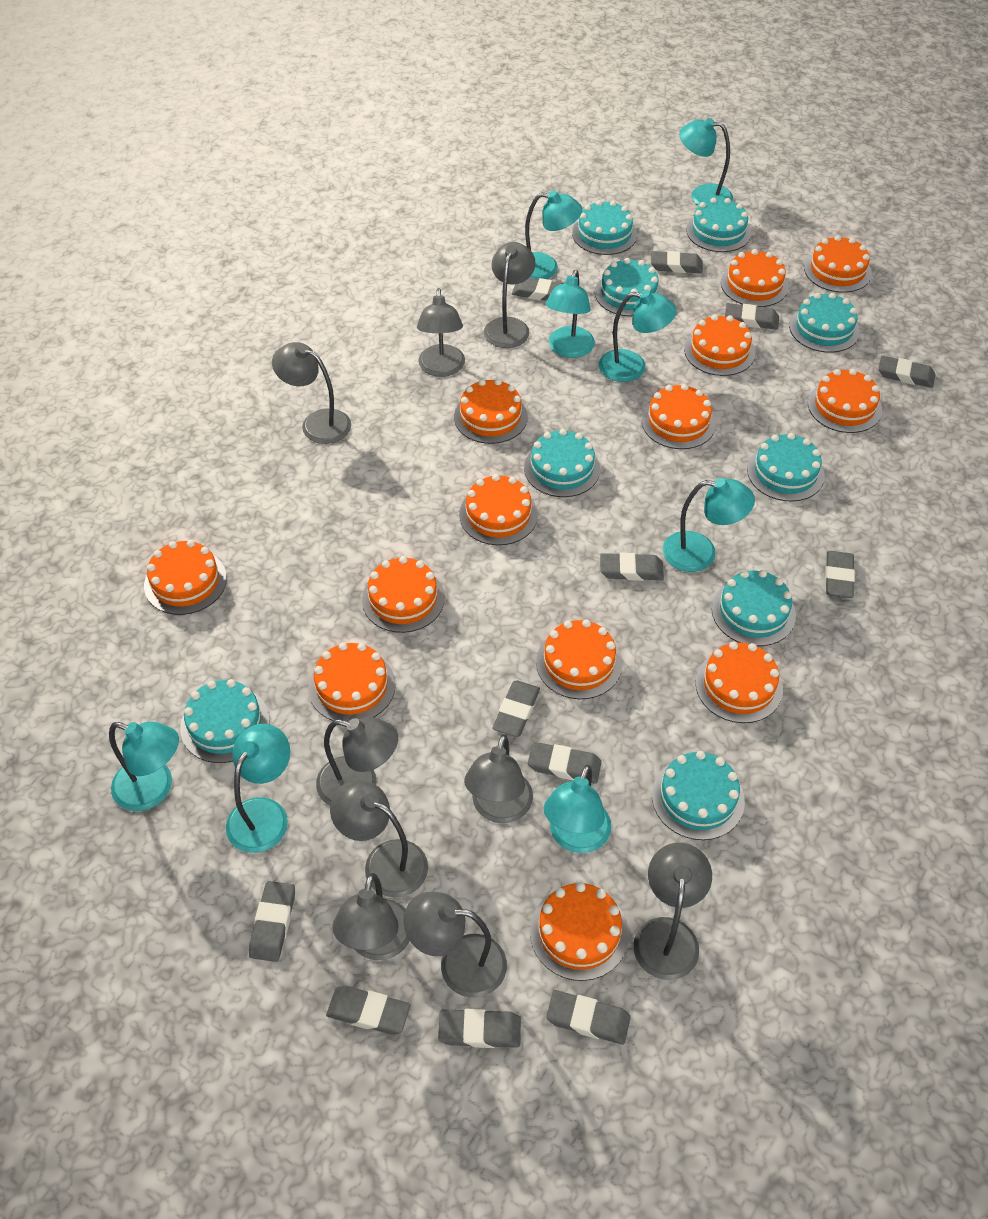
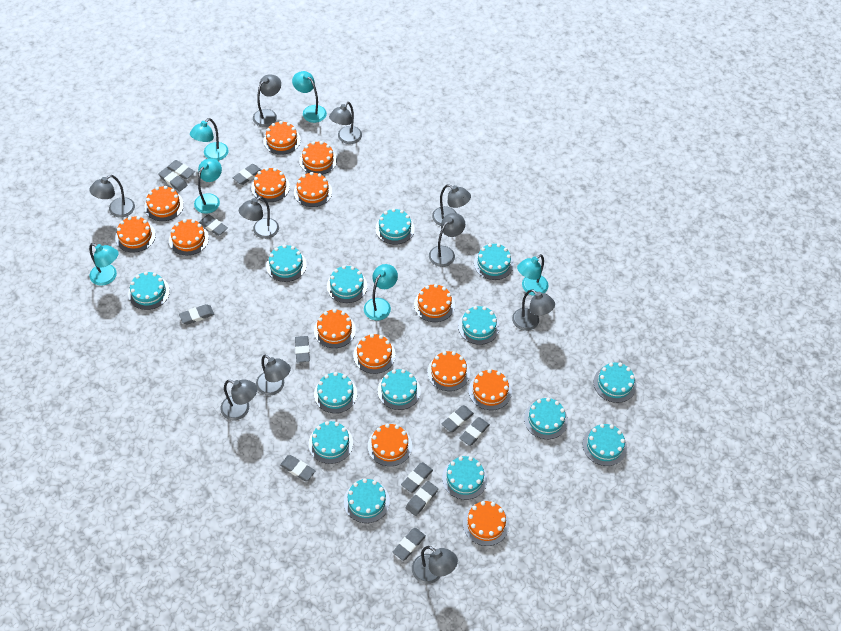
grey lamp: [272,342,351,444] [316,717,398,806] [330,780,428,898] [333,873,410,960] [403,892,507,998] [417,288,465,377] [464,734,533,823] [484,242,536,348] [634,843,712,980] = 9 -> [89,175,135,218] [220,379,257,420] [239,196,279,239] [253,74,281,127] [256,355,291,396] [329,102,362,144] [412,546,458,584] [429,213,465,267] [432,184,471,226] [512,289,555,331] = 10
orange cake: [144,540,227,615] [308,642,396,722] [362,556,445,633] [454,379,528,444] [459,474,538,545] [530,882,629,981] [536,619,622,699] [641,384,716,449] [684,314,755,376] [695,642,783,723] [721,249,789,307] [804,235,872,293] [808,369,882,433] = 13 -> [115,216,156,253] [144,186,184,221] [169,219,209,255] [251,168,290,202] [263,121,301,155] [294,172,332,207] [299,141,337,175] [314,309,356,348] [353,334,396,374] [368,424,412,466] [414,284,455,322] [427,351,470,391] [463,501,509,546] [469,369,512,410] = 14
turquoise cake: [180,679,270,763] [524,429,600,497] [572,200,637,255] [595,258,663,316] [652,751,745,840] [686,197,751,252] [712,570,796,646] [747,433,825,502] [789,293,860,353] = 9 -> [128,272,170,310] [266,245,307,282] [309,421,353,464] [314,372,357,413] [327,265,367,303] [344,479,390,523] [375,208,415,245] [377,369,421,410] [442,456,488,500] [458,306,500,345] [474,243,514,280] [524,397,568,439] [583,424,627,466] [594,363,636,403] = 14
turquoise lamp: [109,721,179,811] [226,724,290,853] [525,191,583,279] [544,765,611,853] [546,270,595,358] [599,290,677,382] [663,478,755,572] [679,118,733,206] = 8 -> [89,243,119,286] [190,118,229,161] [194,159,222,214] [292,71,327,123] [364,264,398,321] [517,254,549,296] = 6

